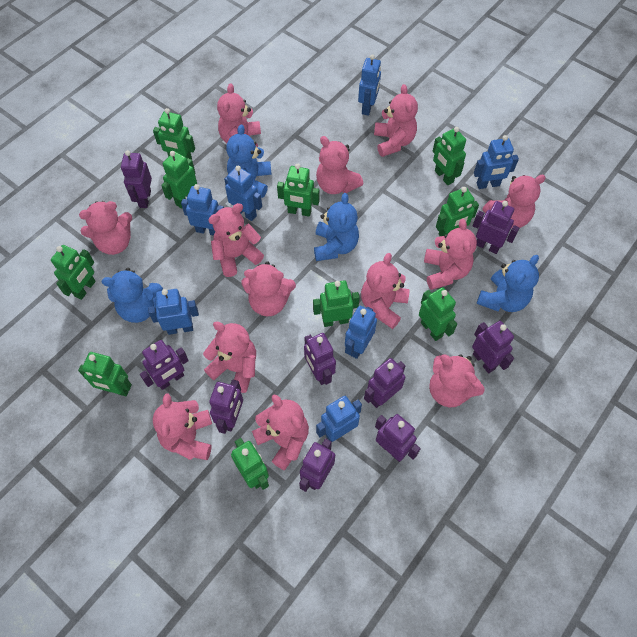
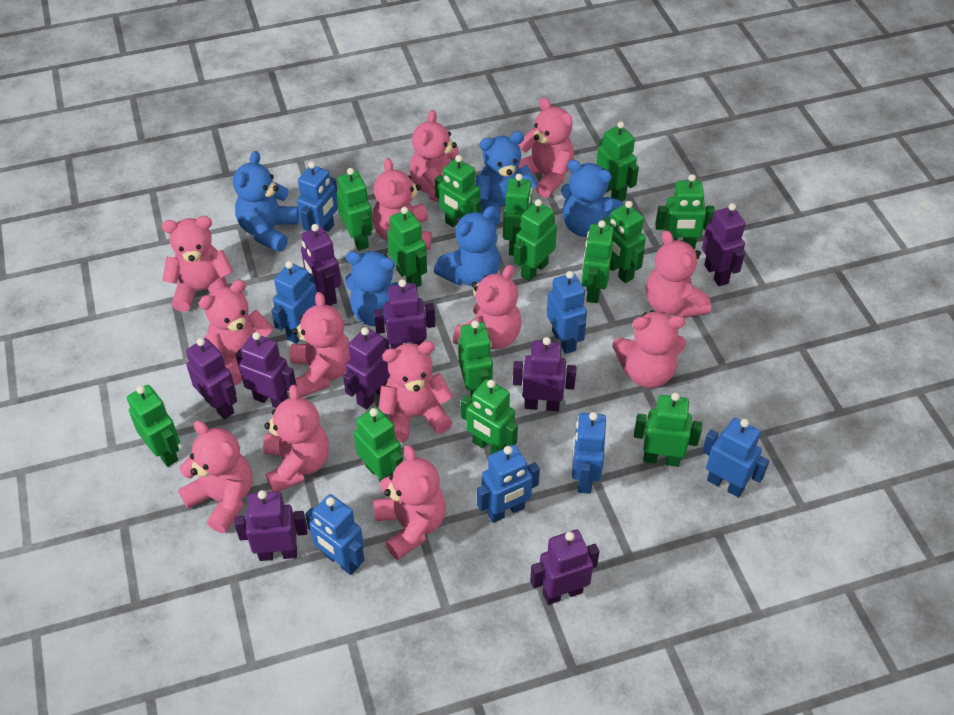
blue teddy bear: [102,268,163,323] [226,124,272,198] [314,193,359,261] [477,255,539,312] = 4 -> [233,151,299,252] [345,251,411,326] [434,206,500,286] [475,132,538,226] [561,160,623,237] = 5
green robot: [51,245,96,300] [78,352,132,396] [153,108,195,160] [161,151,197,208] [231,438,269,490] [277,164,319,217] [313,281,360,327] [419,287,457,341] [433,127,466,185] [436,187,479,236] = 10 -> [127,385,180,467] [337,168,373,251] [354,407,403,482] [387,207,427,287] [435,155,481,227] [458,320,493,398] [461,379,518,454] [503,174,532,256] [514,199,557,281] [582,220,614,303] [596,121,639,201] [602,201,646,283] [634,393,702,467] [655,174,715,249] = 14

